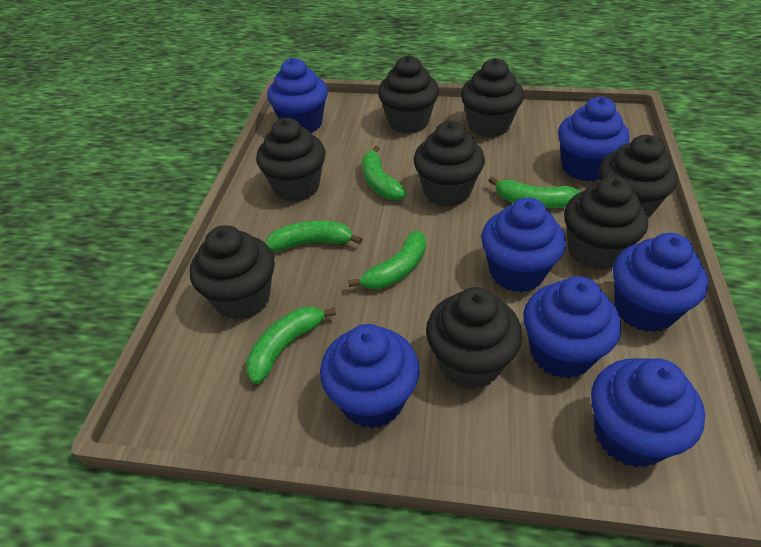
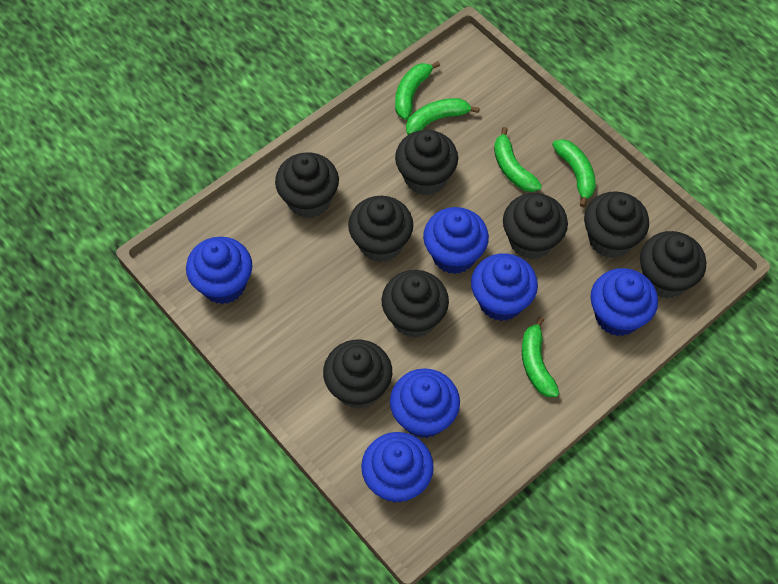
blue cupcake: [267,58,328,133] [320,324,420,428] [481,197,566,292] [523,276,621,379] [558,97,630,181] [591,358,705,468] [613,233,708,332] = 7 -> [186,237,252,304] [361,432,434,503] [390,368,460,438] [423,207,489,274] [471,253,538,321] [590,268,658,336] = 6

